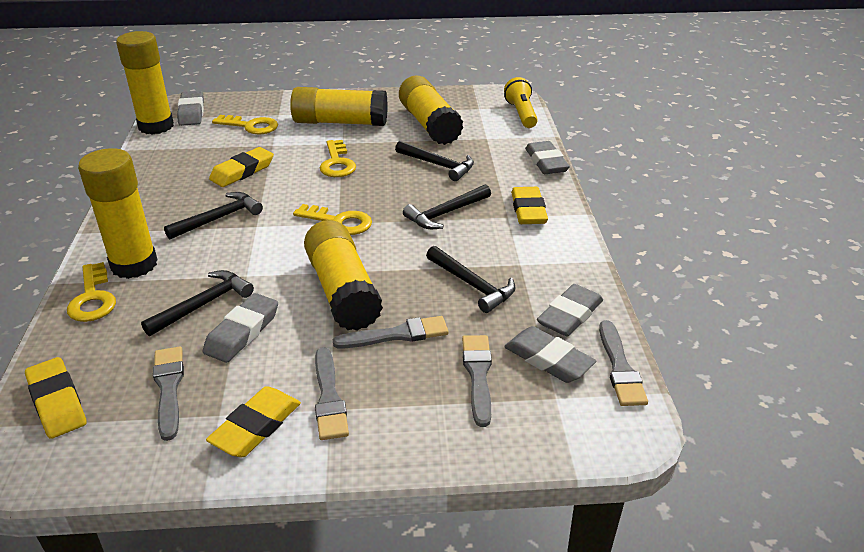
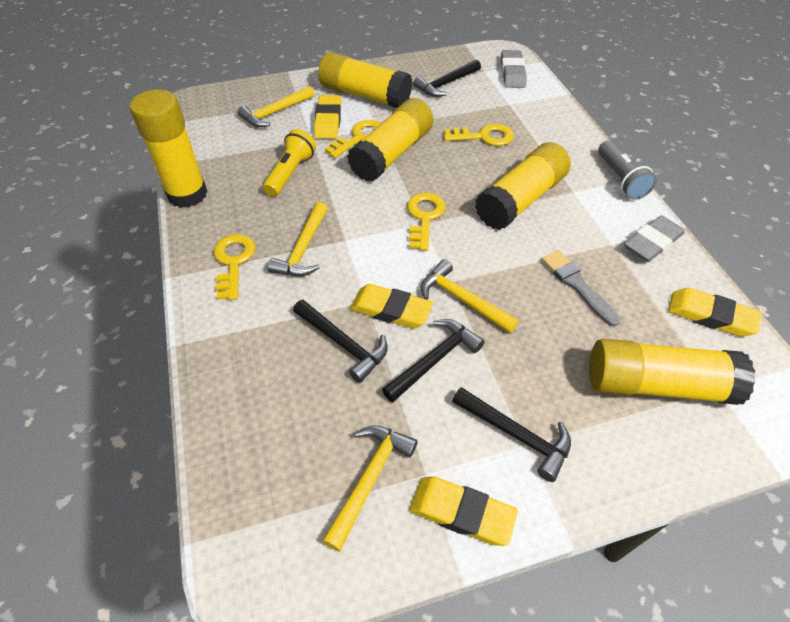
black hammer: [141,270,254,336] [164,192,263,239] [395,141,474,181] [403,184,491,229] [426,246,515,313] = 5 -> [293,300,388,383] [382,319,485,402] [413,60,481,97] [452,387,571,482] = 4
grey brush: [153,346,184,441] [315,347,349,440] [333,316,448,349] [462,335,492,427] [599,320,648,406] = 5 -> [542,250,620,327] = 1
grey eraser: [177,91,204,126] [203,293,278,363] [504,326,596,383] [525,141,570,174] [537,284,603,337] = 5 -> [501,50,527,88] [624,215,685,262] = 2
grey flashlight: none = 0 -> [598,141,657,200] = 1
yellow hammer: none = 0 -> [238,86,314,127] [268,202,328,276] [322,426,418,552] [421,259,519,333] = 4

